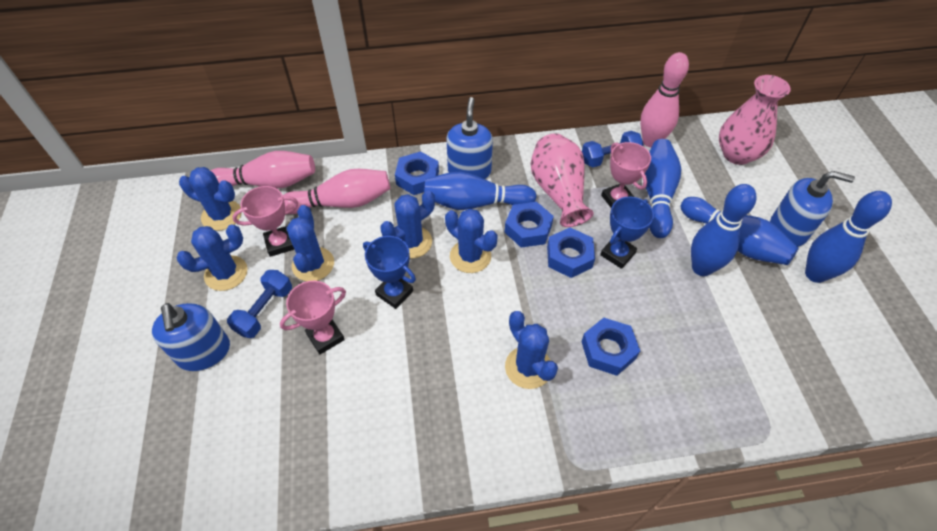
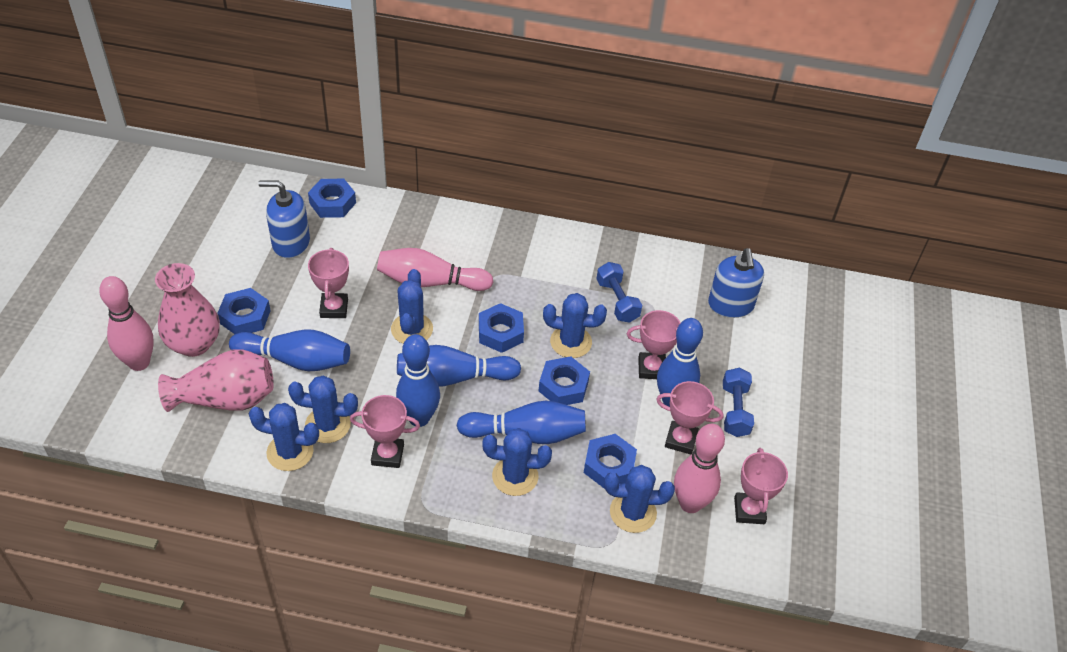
blue nut: [395,151,439,195] [504,202,554,248] [547,227,595,278] [581,318,640,376] = 4 -> [217,288,271,334] [308,179,356,218] [479,303,524,353] [539,357,590,405] [584,434,637,489] = 5
blue soap dispenser: [152,303,230,371] [446,97,493,179] [770,171,855,247] = 3 -> [258,181,310,258] [708,248,764,318] = 2
blue trophy: [363,236,416,309] [600,197,654,269] = 2 -> none = 0
pink trophy: [232,186,298,257] [280,281,346,354] [601,142,651,208] = 3 -> [308,248,349,318] [350,395,420,468] [627,310,681,379] [656,381,723,455] [734,448,788,524] = 5

